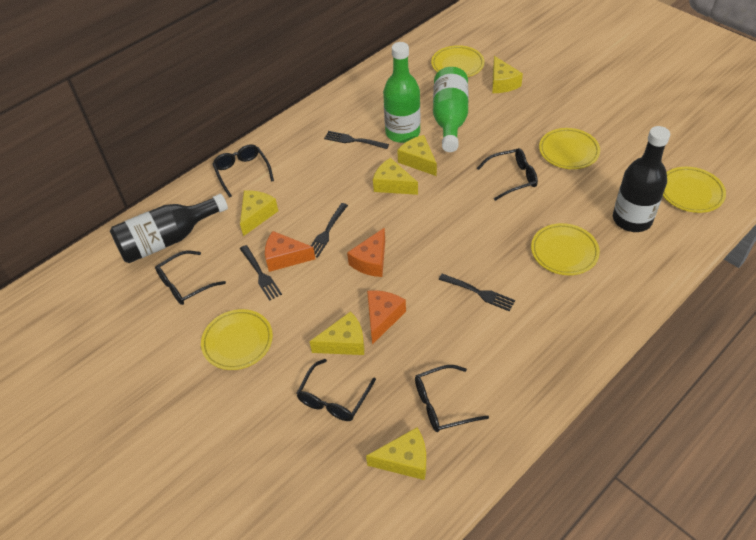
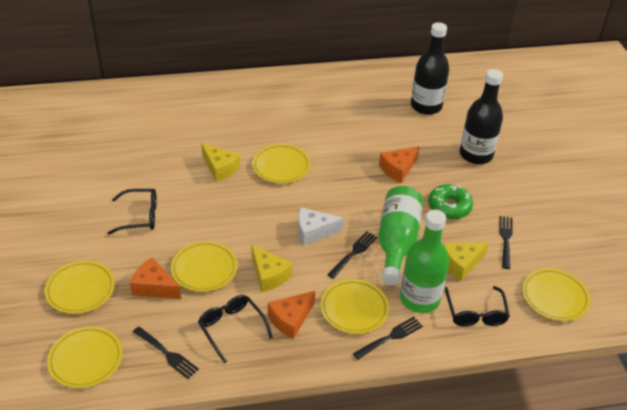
black glasses: [155,250,226,305] [212,144,274,197] [296,359,376,421] [415,365,489,432] [477,148,538,201] = 5 -> [107,189,157,235] [198,295,273,363] [445,286,510,327] = 3
green donut: none = 0 -> [428,184,473,219] = 1
white cheese: none = 0 -> [298,207,344,245] = 1
yellow cheese: [240,190,278,236] [309,311,364,355] [366,427,426,480] [373,158,418,195] [397,135,437,176] [492,56,523,93] = 6 -> [201,143,240,182] [251,244,292,292] [443,242,489,281] = 3
yellow plate: [201,309,273,370] [431,45,485,77] [531,223,600,275] [539,128,600,169] [663,167,726,213] = 5 -> [45,261,115,314] [47,326,123,388] [171,241,237,292] [252,144,310,183] [320,279,389,334] [522,268,590,321] = 6

